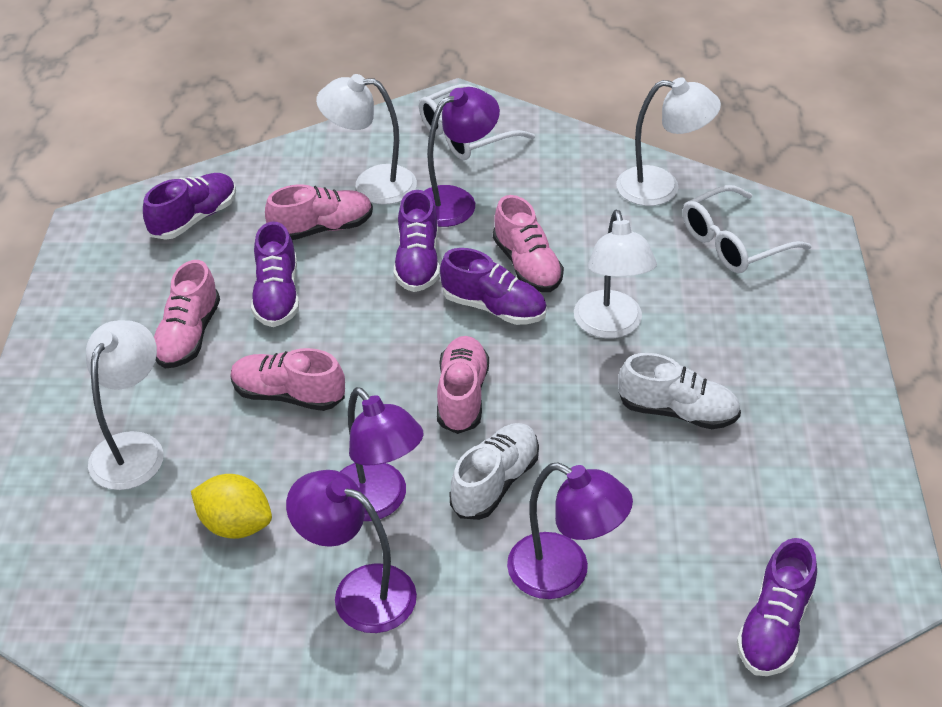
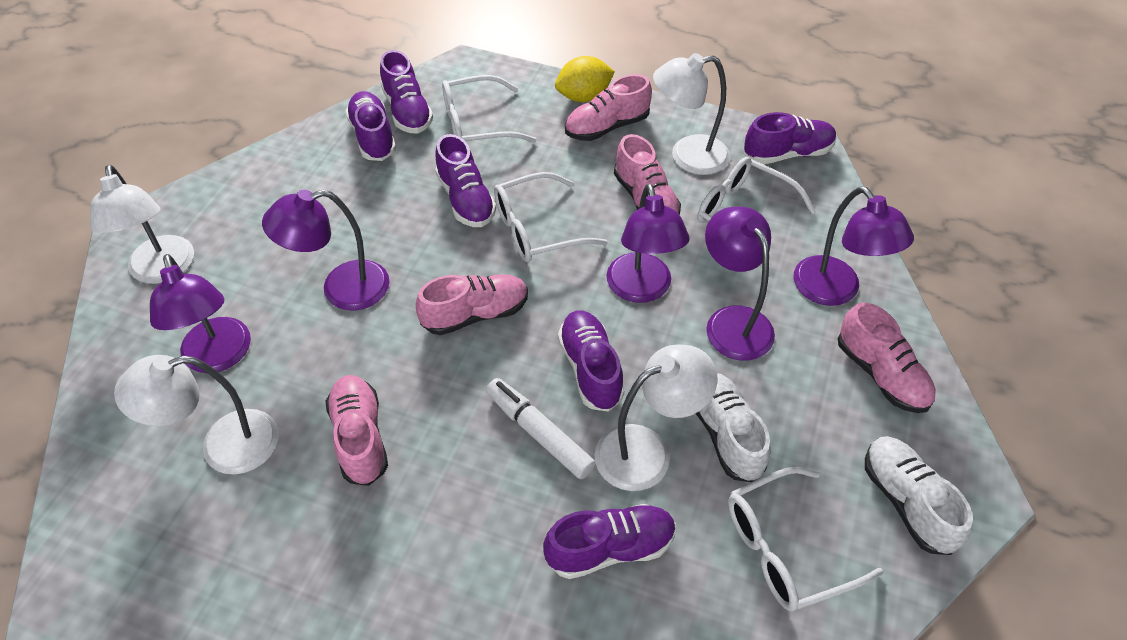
purple lamp: [286,470,417,633] [340,387,423,521] [424,87,500,227] [507,462,633,599] = 4 -> [150,254,251,373] [262,190,389,311] [607,183,690,303] [705,207,775,361] [794,187,914,306] = 5
purple shoe: [143,173,236,240] [251,221,299,327] [393,190,440,292] [440,248,547,325] [736,538,817,676] = 5 -> [345,91,396,161] [380,50,433,133] [435,134,496,227] [543,504,676,579] [558,310,624,412] [744,112,836,164] = 6
white glasses: [419,84,535,160] [683,185,812,273] = 2 -> [442,75,537,143] [494,172,608,262] [697,157,816,266] [728,467,884,612] = 4
white marker: none = 0 -> [486,378,596,479] = 1

